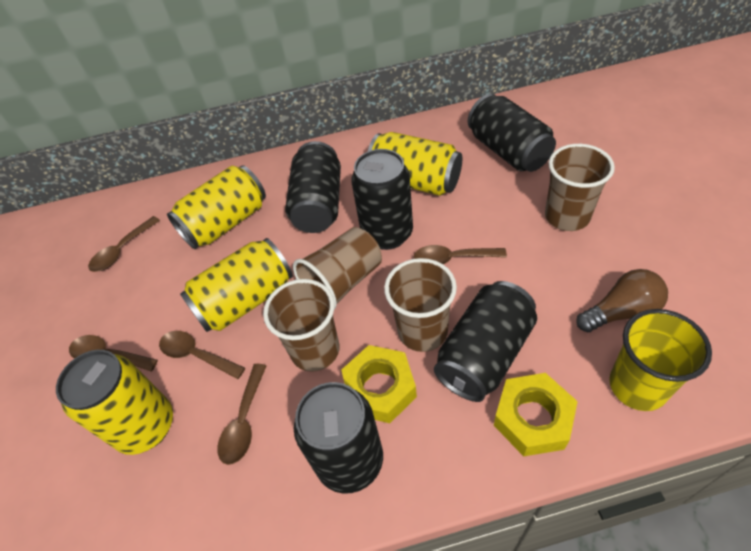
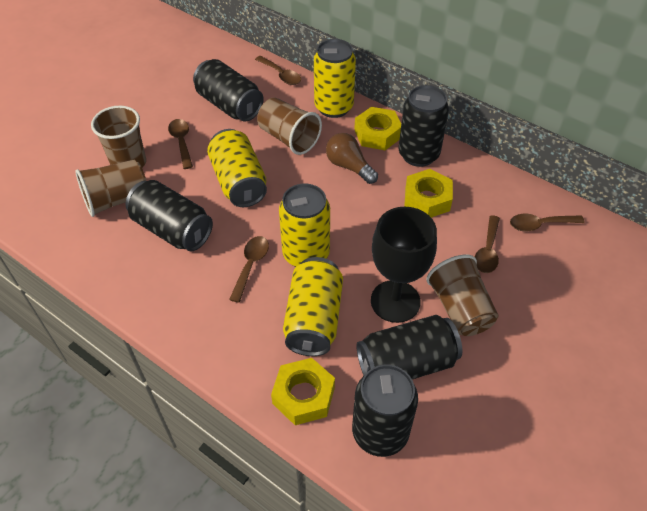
black goblet: none = 0 -> [371,207,437,323] = 1
yellow cup: [609,309,712,411] = 1 -> none = 0
yellow nut: [341,345,417,423] [494,373,578,456] = 2 -> [271,358,335,425] [354,107,401,150] [404,169,453,218] = 3

